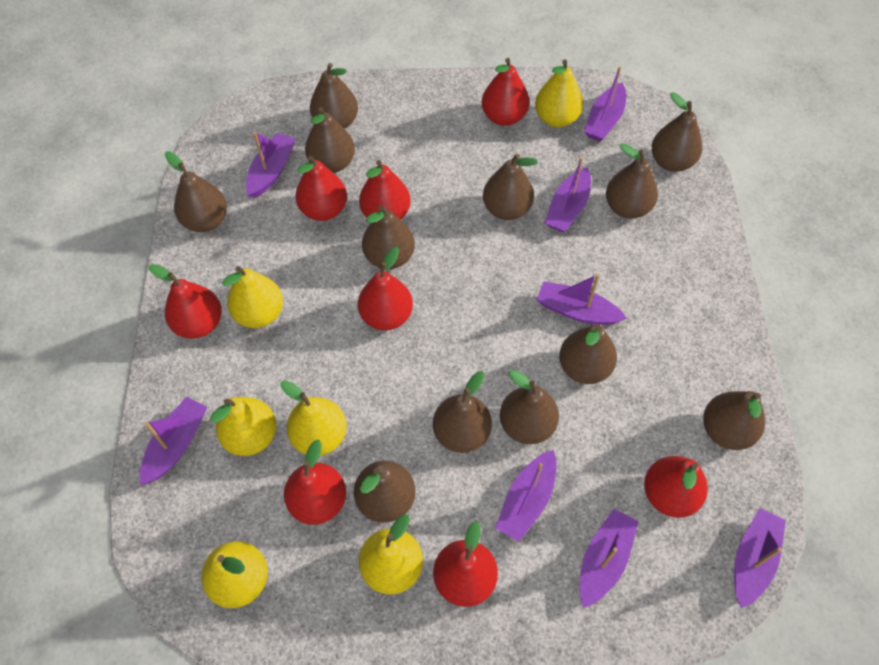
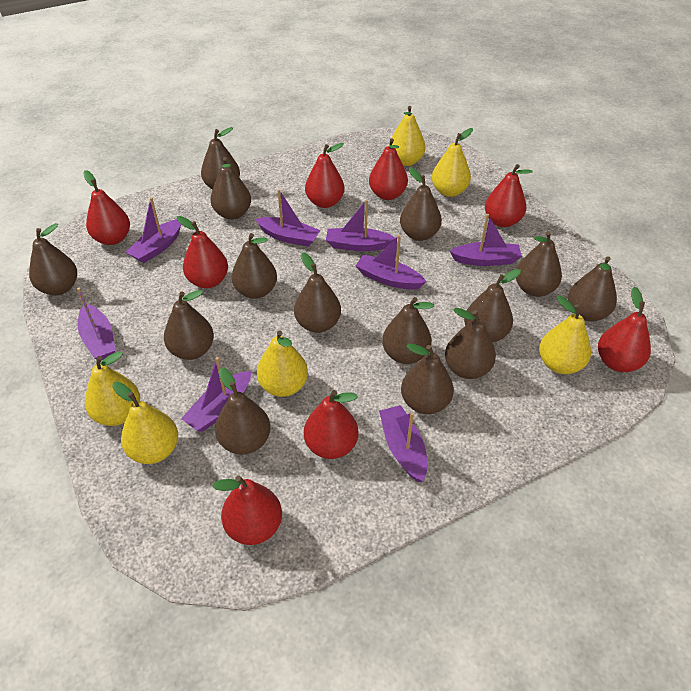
brown pear: [165,151,227,232] [305,107,355,173] [310,63,358,129] [354,461,416,523] [362,205,415,269] [433,371,492,453] [483,153,538,220] [500,370,559,444] [559,324,617,384] [606,144,658,219] [652,92,702,172] [703,391,765,450] = 12 -> [29,223,77,295] [164,290,214,360] [201,127,240,190] [210,157,251,220] [215,367,271,455] [232,233,277,299] [294,252,341,333] [382,297,434,364] [400,167,442,241] [401,344,454,414] [445,308,496,379] [464,269,521,343] [516,231,562,297] [568,256,617,322] = 14

